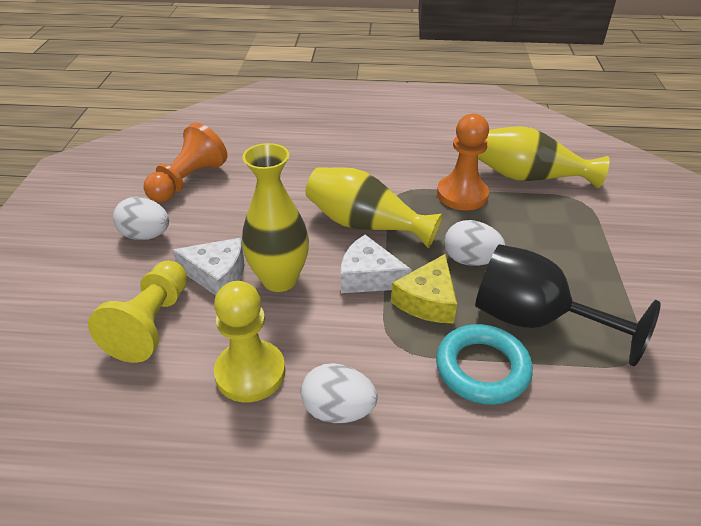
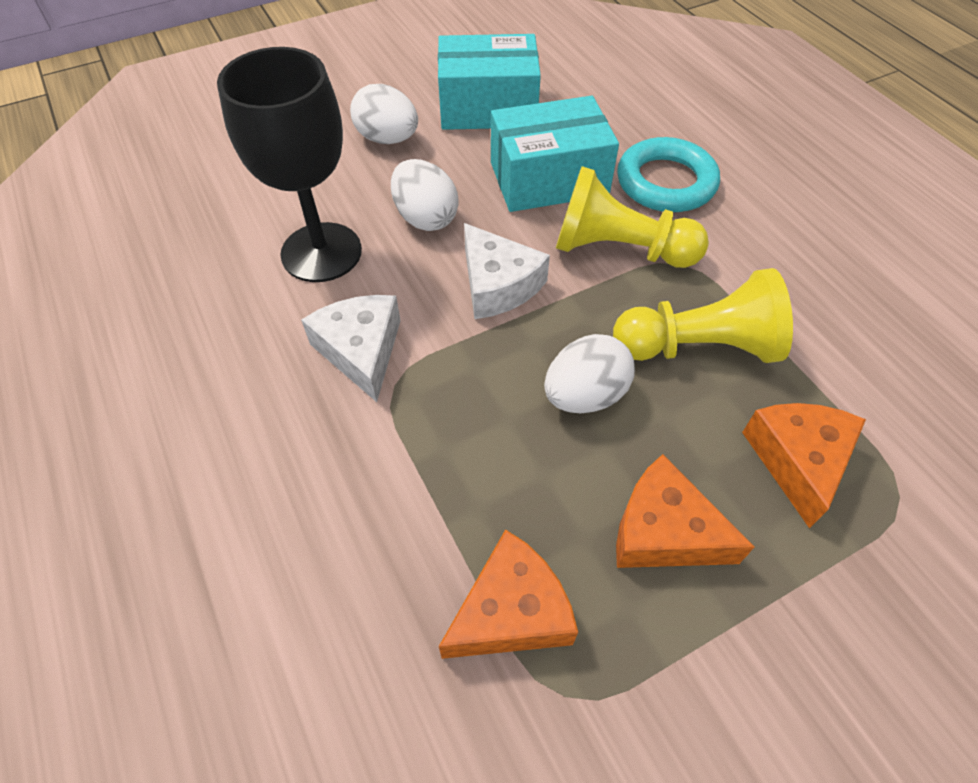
orange cheese: none = 0 -> [439,529,578,659] [616,454,754,568] [742,403,866,528] = 3
orange pawn: [144,123,227,202] [437,113,489,210] = 2 -> none = 0
turquoise box: none = 0 -> [438,34,541,130] [491,96,619,212] = 2
yellow cheese: [391,254,457,323] = 1 -> none = 0
yellow vase: [242,143,309,292] [305,167,443,248] [478,126,610,189] = 3 -> none = 0

